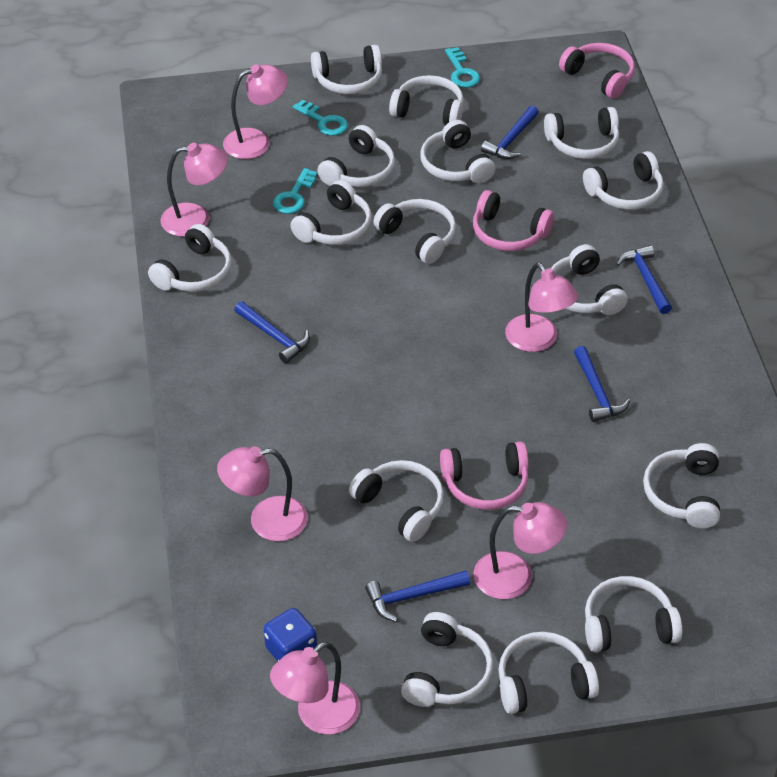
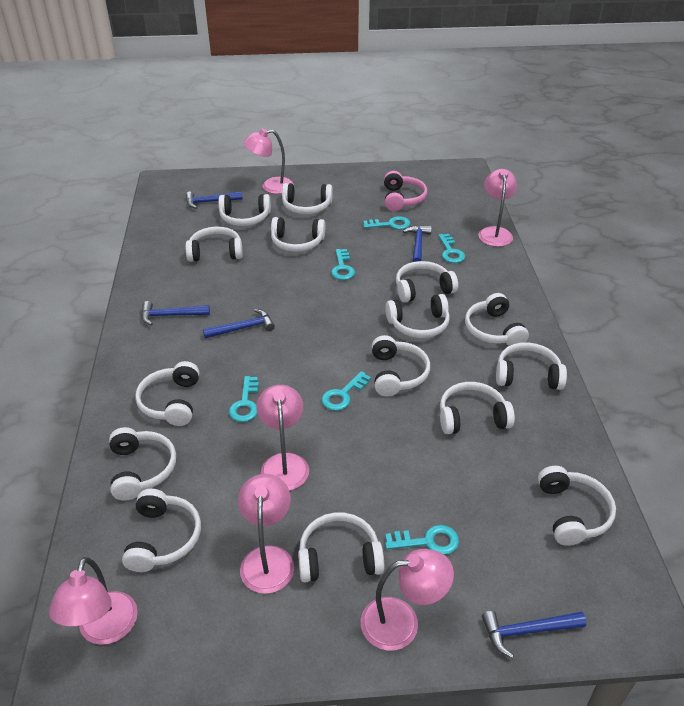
blue dice: [264,608,317,661] = 1 -> none = 0
pink headphones: [440,442,529,510] [473,190,554,251] [559,43,635,99] = 3 -> [384,171,427,211] = 1
turquoise key: [273,168,317,214] [293,100,348,136] [445,47,480,88] = 3 -> [229,376,259,422] [322,371,371,411] [331,249,355,280] [363,216,410,229] [385,525,459,555] [438,234,465,263] = 6

